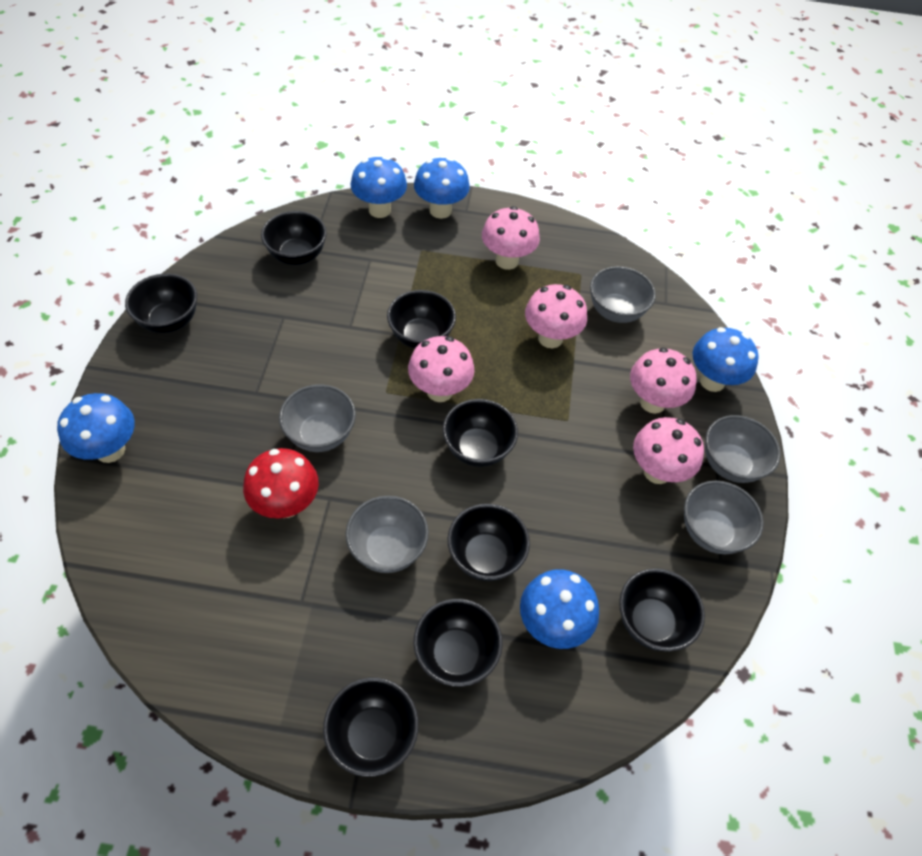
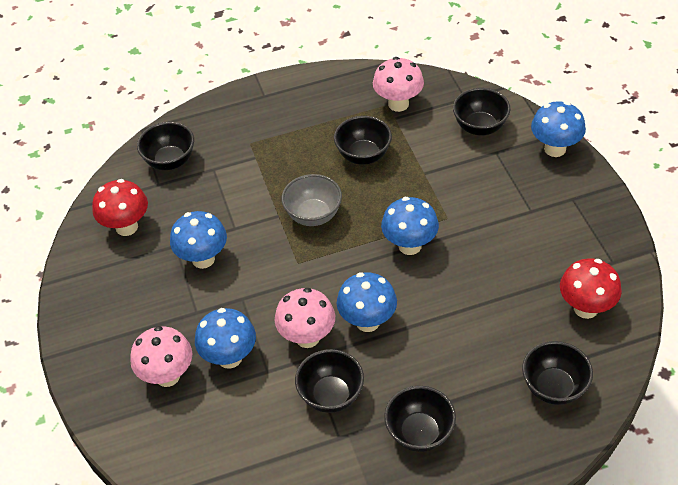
black bowl: [125,274,197,333] [261,211,327,265] [323,677,419,777] [387,290,456,348] [413,599,503,687] [443,399,518,467] [448,504,530,581] [619,568,705,651] = 8 -> [137,122,194,170] [295,349,364,413] [334,116,392,165] [384,386,456,452] [453,88,510,136] [522,341,593,405] = 6
grey bowl: [279,384,356,452] [346,496,429,573] [590,266,656,323] [684,481,764,554] [705,415,781,483] = 5 -> [281,174,342,226] = 1
pink mushroom: [408,336,475,402] [482,206,540,270] [525,284,587,348] [630,347,697,414] [633,417,704,484] = 5 -> [130,326,192,387] [275,288,335,348] [373,57,424,112] = 3
red mushroom: [243,448,319,518] = 1 -> [92,179,148,236] [560,258,622,319] = 2

